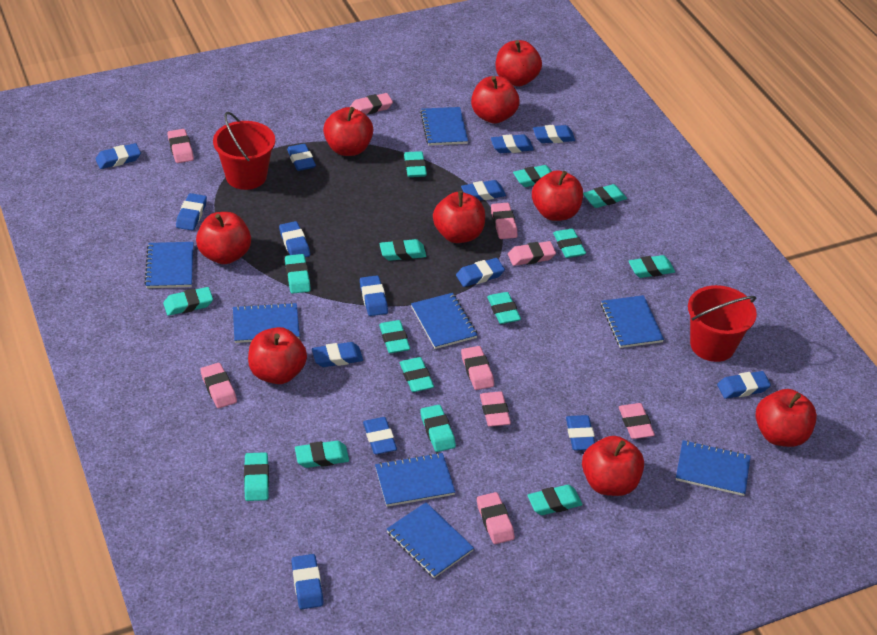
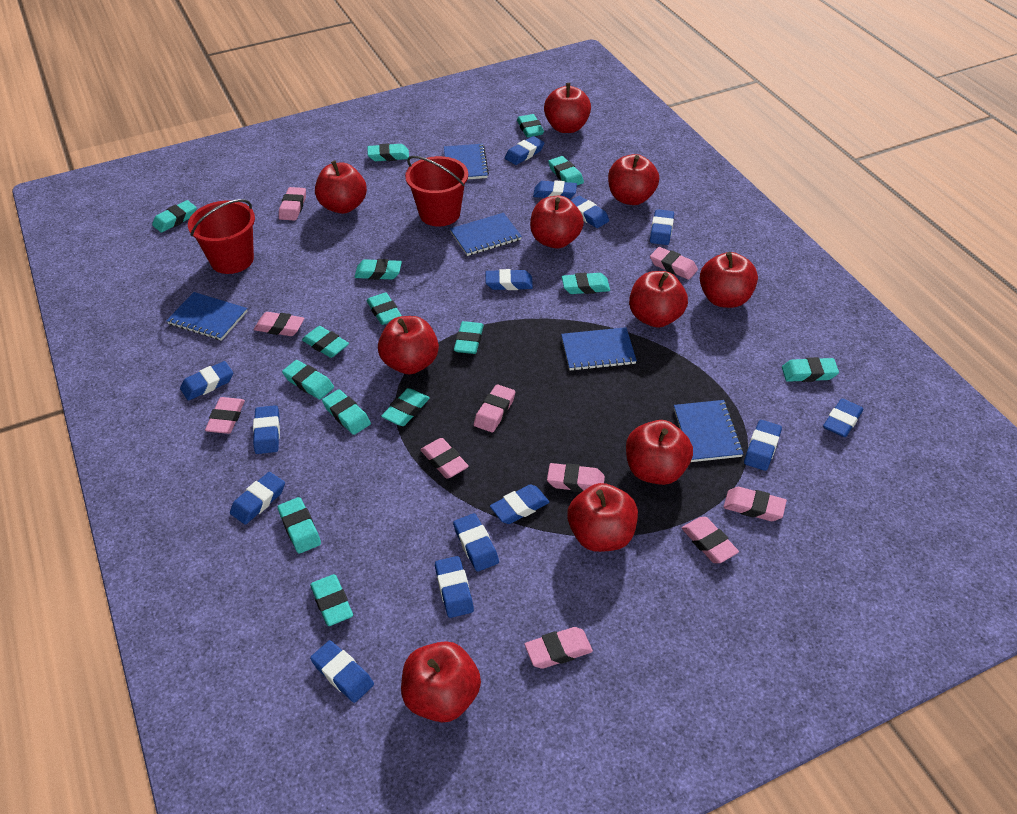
blue notebook: [144,242,193,288] [233,302,300,343] [375,453,455,507] [387,502,474,578] [411,293,477,349] [420,107,468,145] [601,295,664,348] [676,440,751,496] = 8 -> [166,292,247,341] [444,144,489,180] [450,213,522,256] [561,327,637,371] [674,400,744,462] = 5
pink eraser: [167,129,194,163] [200,363,237,408] [350,93,393,115] [461,346,494,390] [477,492,515,544] [480,391,511,427] [491,203,518,239] [508,241,556,266] [619,403,655,439] = 9 -> [205,397,245,434] [254,312,304,336] [279,187,306,220] [420,438,469,479] [474,384,515,432] [525,627,593,669] [547,463,605,492] [650,247,698,280] [682,517,739,563] [723,487,787,521] = 10
red apple: [196,212,251,264] [248,327,307,384] [323,107,373,156] [433,191,485,243] [471,76,519,124] [496,40,542,86] [532,170,583,221] [582,436,644,496] [755,389,817,447] = 9 -> [315,160,367,214] [378,316,439,374] [401,641,481,722] [530,196,584,249] [544,83,591,133] [567,483,638,552] [608,154,659,205] [626,420,693,485] [629,271,688,328] [700,252,758,308] = 10

